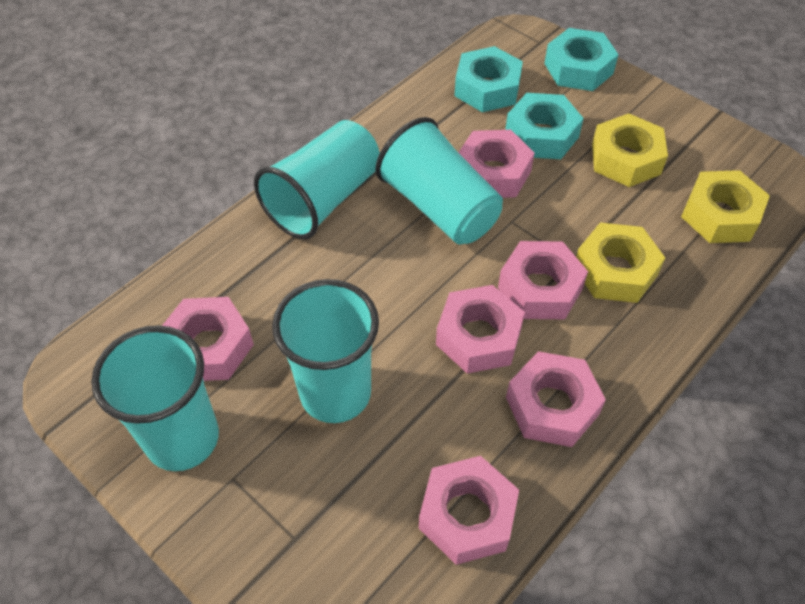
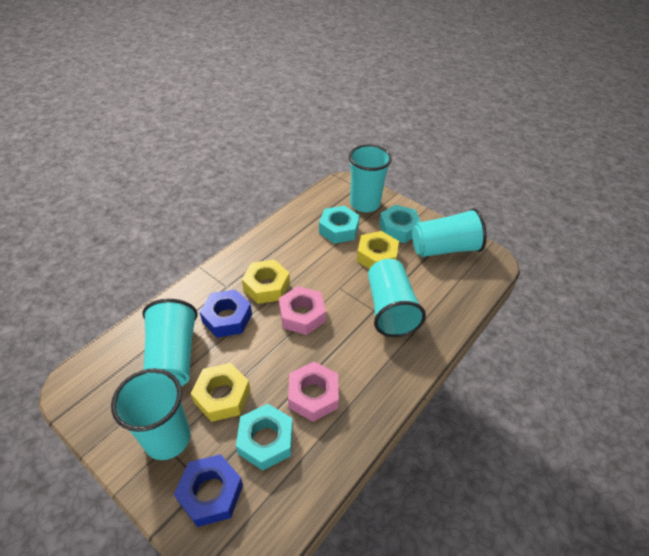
blue nut: none = 0 -> [174,454,243,527] [200,289,252,338] = 2
pink nut: [162,297,254,381] [419,456,519,565] [436,285,525,374] [458,130,535,198] [498,241,588,319] [506,351,606,447] = 6 -> [279,286,326,335] [288,362,339,422] = 2
turquoise cup: [91,325,219,471] [254,120,380,239] [272,279,379,423] [376,117,503,244] = 4 -> [111,368,191,460] [142,299,198,387] [349,144,392,212] [368,259,426,337] [412,208,487,257] = 5

